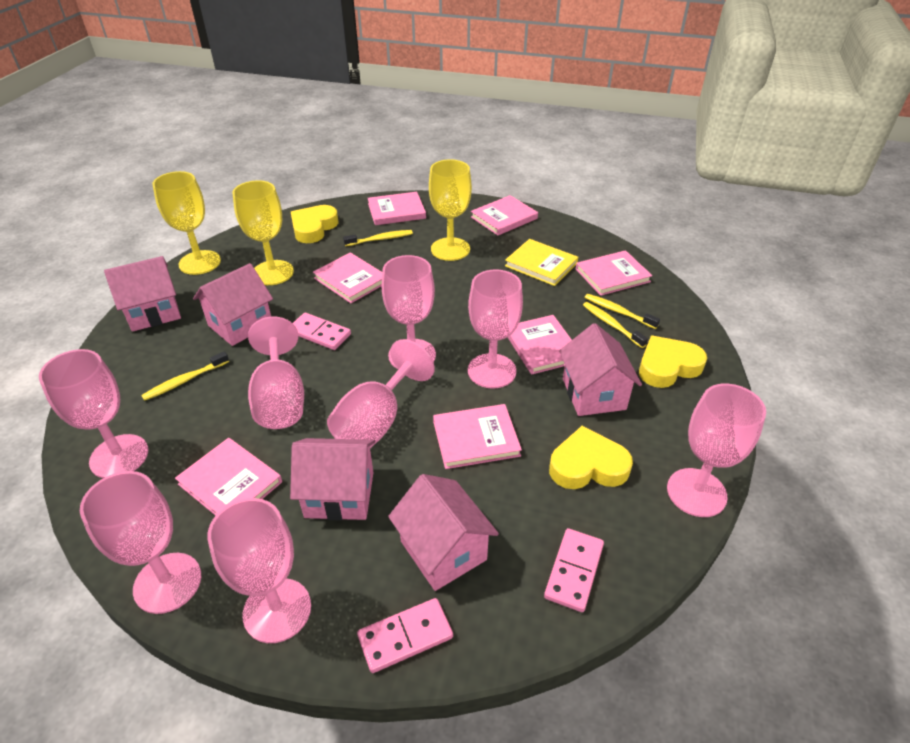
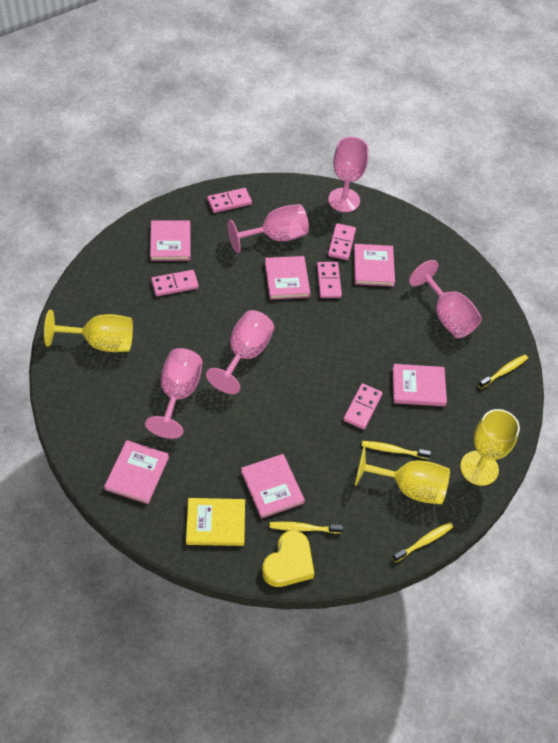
pink book: [175,438,282,516] [313,252,382,303] [368,192,426,225] [433,404,522,469] [471,195,538,235] [508,315,572,375] [576,250,652,296] = 7 -> [104,440,169,504] [150,221,191,261] [241,454,305,519] [265,256,310,300] [354,244,395,287] [393,364,447,406] = 6
pink domino: [293,313,351,350] [357,598,453,673] [544,528,604,612] = 3 -> [151,270,199,296] [207,188,252,213] [317,262,342,298] [328,223,356,260] [343,383,383,429] = 5
pink goblet: [39,349,148,478] [80,471,201,614] [207,498,311,643] [248,316,304,429] [327,339,435,448] [382,255,436,370] [468,269,523,389] [667,384,766,517] = 8 -> [145,348,203,439] [206,310,274,394] [228,204,309,253] [328,137,368,212] [409,260,482,338] = 5
pink house: [104,256,181,332] [193,263,273,346] [290,438,375,520] [388,474,499,591] [559,323,642,416] = 5 -> none = 0
yellow heart: [291,205,339,243] [549,426,633,489] [639,336,707,388] = 3 -> [262,530,315,587] = 1

